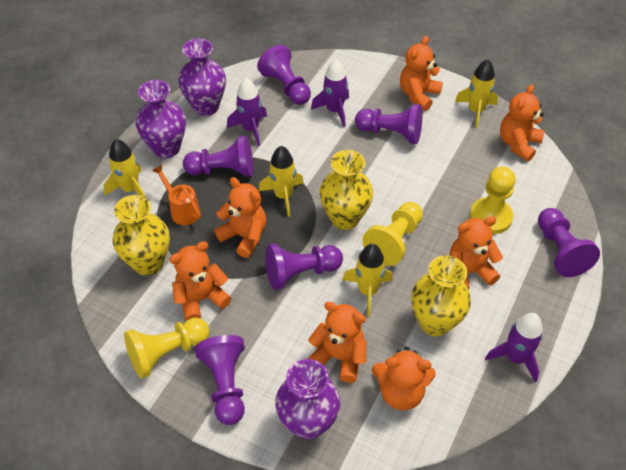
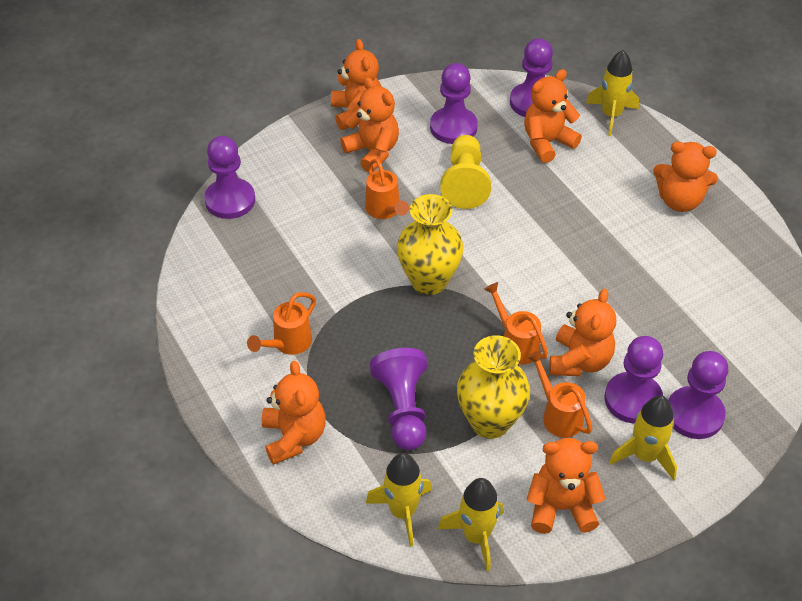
orange watering can: [152,165,201,225] = 1 -> [247,292,316,355] [365,159,409,219] [484,282,548,365] [527,350,592,438] = 4
purple rocket: [227,78,267,146] [311,59,349,127] [485,313,543,382] = 3 -> none = 0
purple vase: [136,80,186,158] [178,39,226,116] [275,359,341,440] = 3 -> none = 0
yellow pawn: [124,318,210,379] [363,202,423,266] [470,166,516,234] = 3 -> [440,135,491,209] = 1
yellow vase: [113,195,170,276] [319,150,373,230] [411,255,471,336] = 3 -> [397,194,464,295] [457,335,530,439] = 2

